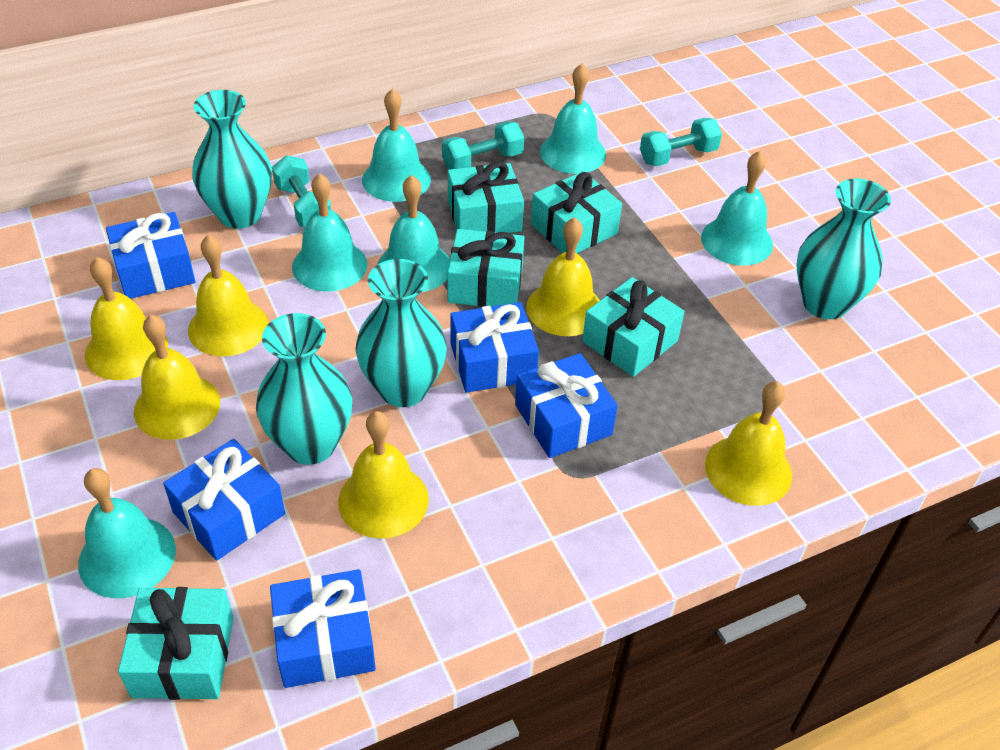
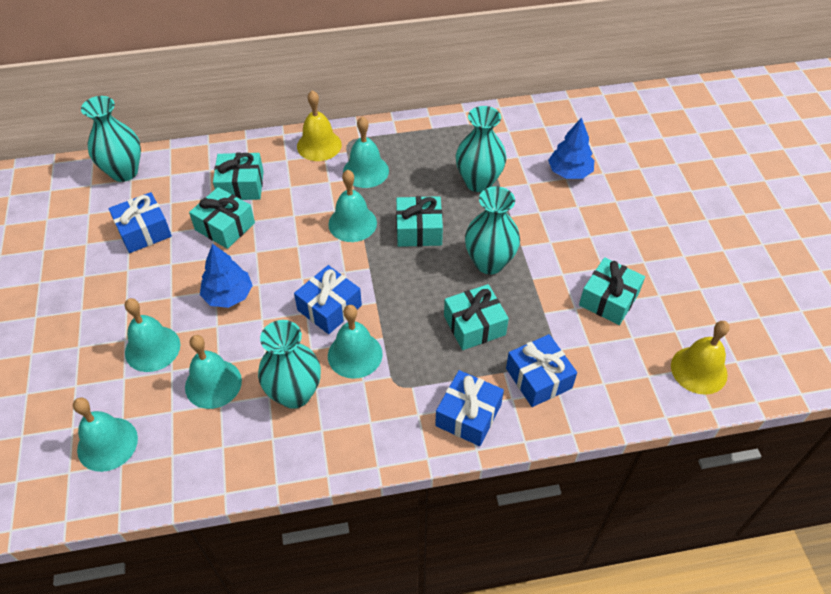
blue gift: [106,212,195,299] [163,439,285,561] [270,569,376,688] [450,302,539,393] [515,353,618,458] = 5 -> [109,192,172,253] [294,265,362,334] [435,370,504,446] [506,334,577,407] = 4
blue tree: none = 0 -> [200,244,253,308] [548,117,594,179] = 2
turquoise dumbbell: [272,155,331,227] [442,121,524,170] [640,118,722,166] = 3 -> none = 0
yellow bell: [85,257,168,380] [134,315,220,440] [188,235,268,356] [338,411,429,539] [526,217,600,336] [705,381,792,506] = 6 -> [297,90,342,161] [671,321,729,395] = 2

